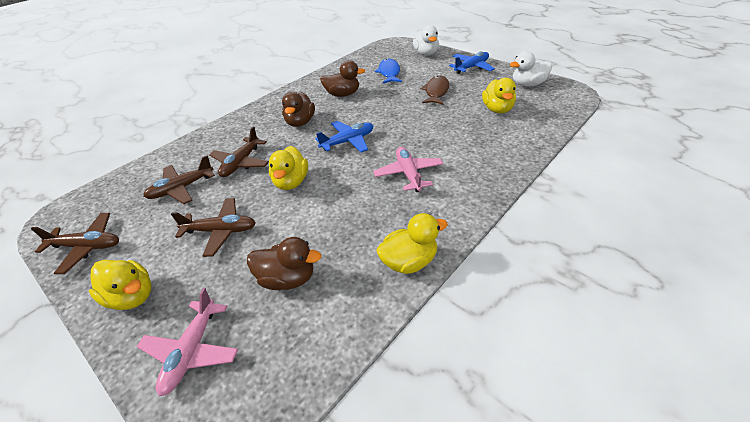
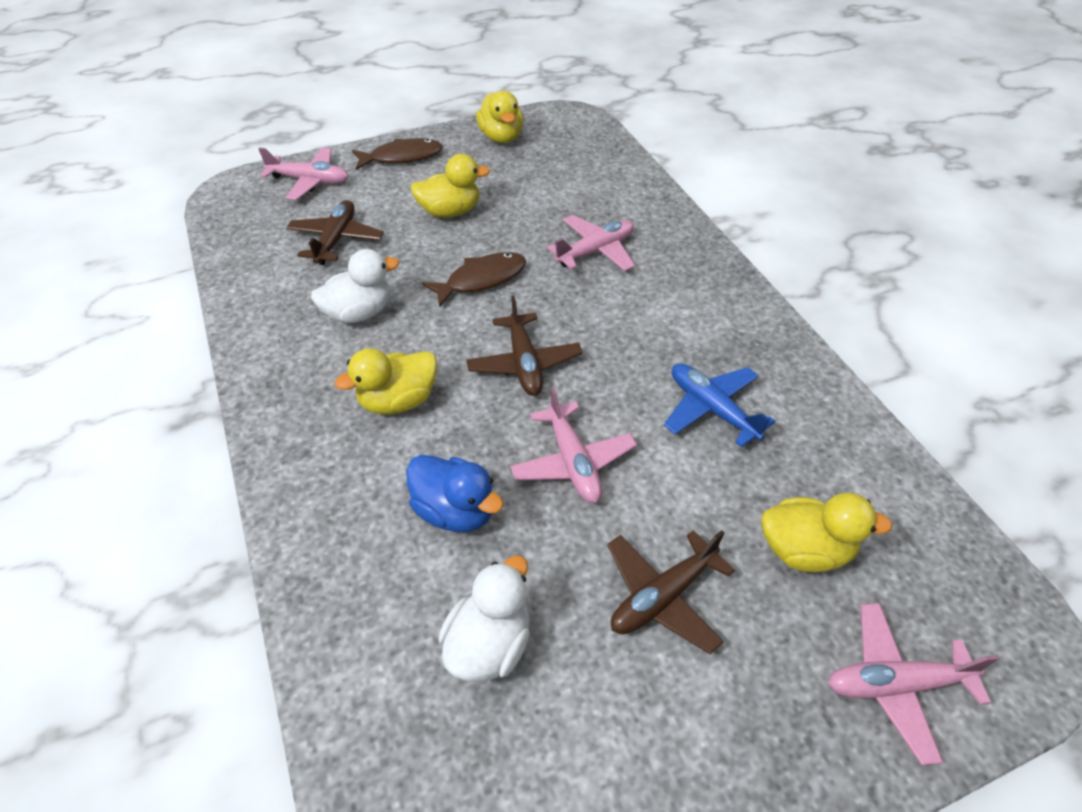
blue duck: none = 0 -> [406,455,504,532] = 1
blue fish: [375,59,402,83] = 1 -> none = 0
blue plane: [315,121,373,153] [449,52,495,74] = 2 -> [664,364,776,447] = 1
brown duck: [247,237,321,290] [282,92,315,127] [320,60,365,97] = 3 -> none = 0
brown fish: [420,76,449,105] = 1 -> [352,138,443,170] [422,252,526,308] = 2
brown plane: [31,213,119,274] [143,155,215,204] [171,198,256,257] [209,126,269,177] = 4 -> [286,200,384,265] [466,295,583,396] [607,530,735,654] = 3
pink plane: [136,288,238,397] [373,147,443,192] = 2 -> [258,147,349,200] [510,387,637,503] [547,215,635,271] [828,603,999,765] = 4

